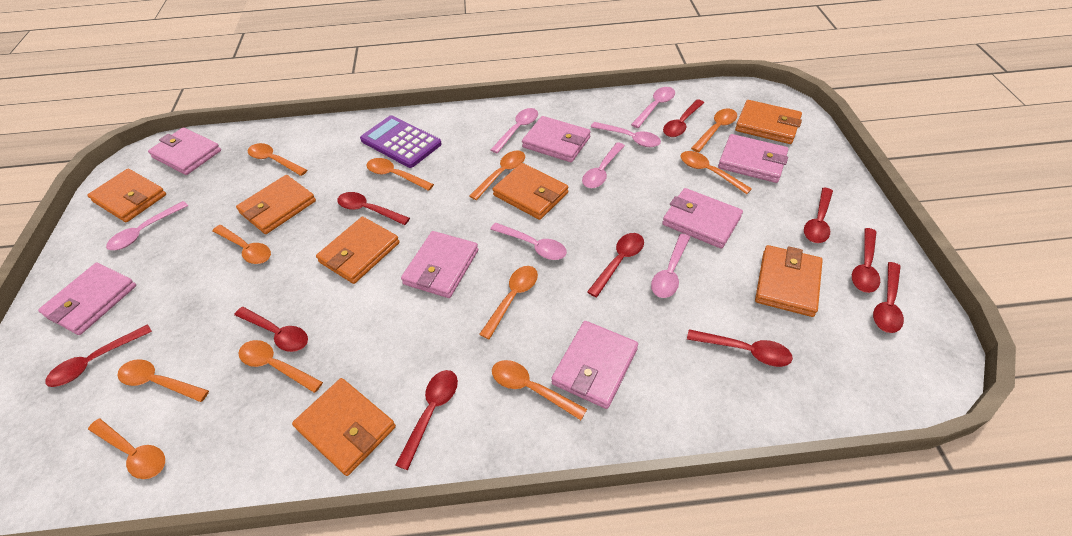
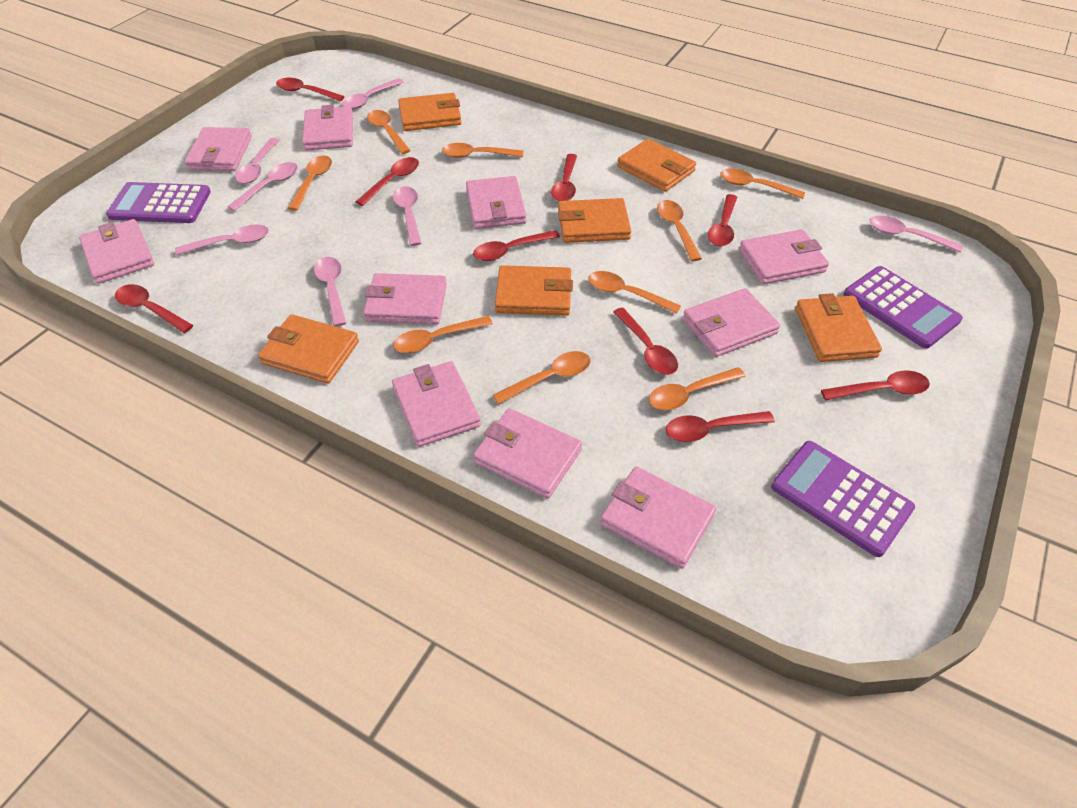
orange spoon: [88,418,165,479] [117,359,209,402] [212,225,271,264] [238,340,323,393] [248,143,307,176] [367,158,434,191] [470,151,525,200] [479,266,538,339] [492,360,587,420] [681,151,752,194] [691,109,737,152] = 11 -> [288,156,332,211] [367,110,411,154] [393,316,493,353] [442,143,523,158] [493,351,591,404] [588,271,681,314] [649,367,745,410] [657,200,702,261] [720,169,805,199] = 9
orange wallet: [87,169,166,222] [236,175,316,234] [292,378,396,476] [316,217,400,284] [493,163,568,220] [735,100,802,144] [755,245,823,317] = 7 -> [258,314,359,384] [398,93,462,131] [495,265,573,316] [558,198,631,243] [617,139,696,192] [795,293,882,362] = 6
pink wallet: [38,263,136,335] [148,128,221,175] [401,231,478,298] [522,116,591,162] [551,321,638,409] [662,188,743,249] [718,134,788,183] = 7 -> [79,219,154,284] [184,127,252,171] [302,105,353,151] [363,273,447,325] [392,361,481,447] [466,176,527,229] [473,408,582,499] [600,467,716,569] [683,288,780,357] [739,229,829,284] = 10
purple calculator: [360,115,442,168] = 1 -> [106,182,211,223] [771,441,915,557] [843,266,963,349] = 3
red spoon: [45,324,152,387] [234,307,308,352] [337,192,410,225] [395,370,458,470] [587,233,644,297] [663,99,704,137] [687,329,793,367] [804,187,833,243] [852,228,880,293] [873,262,904,333] = 10 -> [115,284,193,333] [276,78,345,102] [356,157,419,206] [473,230,560,261] [551,154,577,201] [613,308,678,375] [666,411,775,442] [708,194,737,246] [821,371,930,400] = 9

